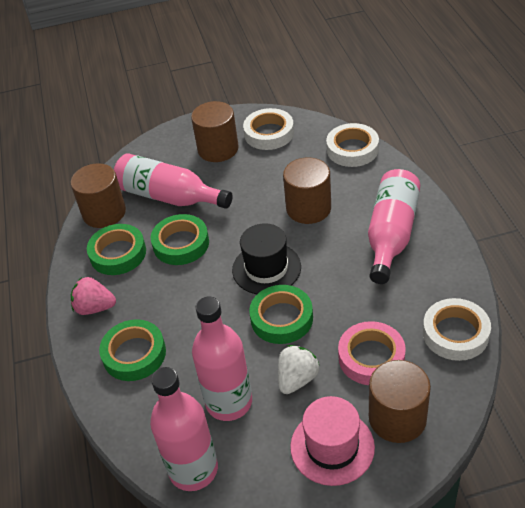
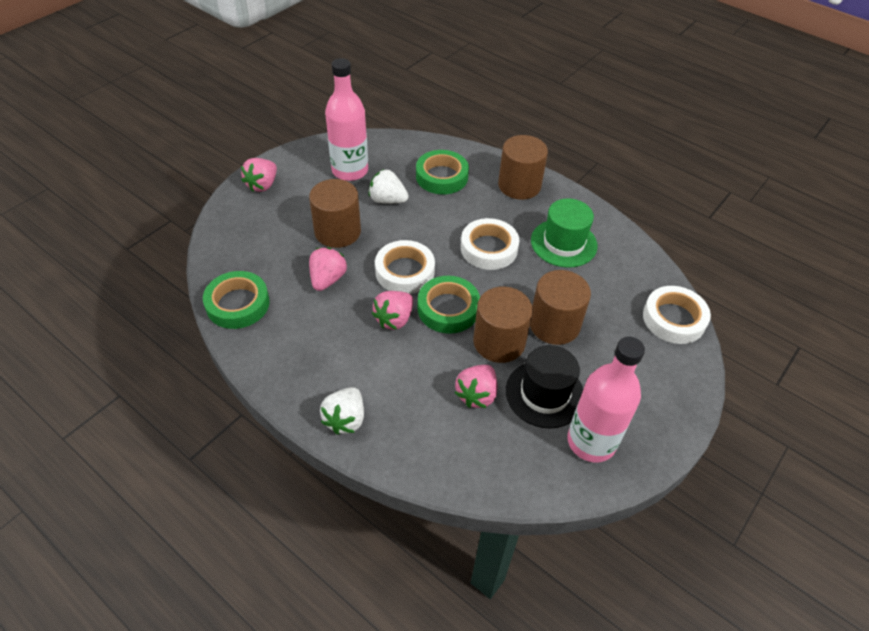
green hat: none = 0 -> [531,198,598,268] = 1
green tape: [87,224,146,275] [99,319,166,381] [151,214,209,265] [249,285,313,344] = 4 -> [203,271,270,329] [416,150,469,194] [418,276,480,334] = 3
pink bottle: [114,153,233,209] [150,367,218,491] [192,297,252,421] [368,169,420,284] = 4 -> [325,58,368,181] [567,337,645,463] = 2
pink hat: [290,396,375,486] = 1 -> none = 0
pink strawberry: [71,277,116,315] = 1 -> [241,158,277,192] [309,247,347,291] [372,291,413,330] [455,365,498,408] = 4
pink tape: [338,321,406,385] = 1 -> none = 0
white strawberry: [278,345,320,394] = 1 -> [320,387,364,435] [369,169,409,204] = 2

